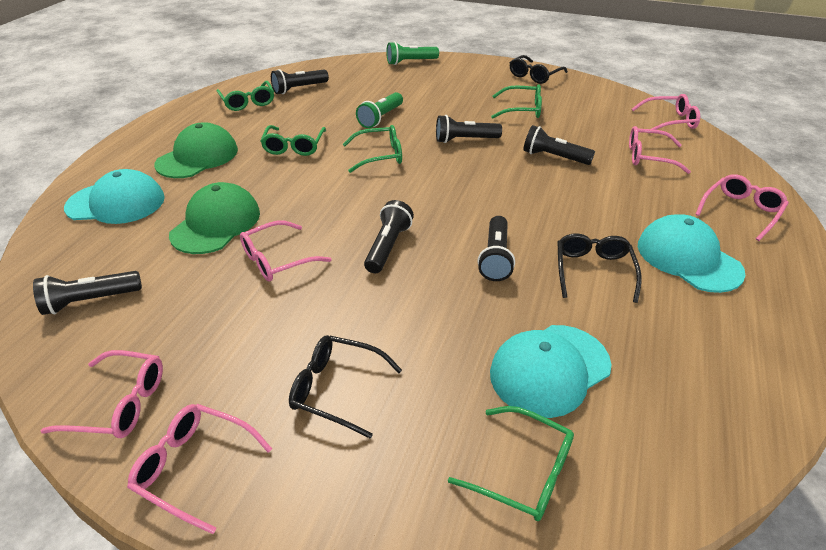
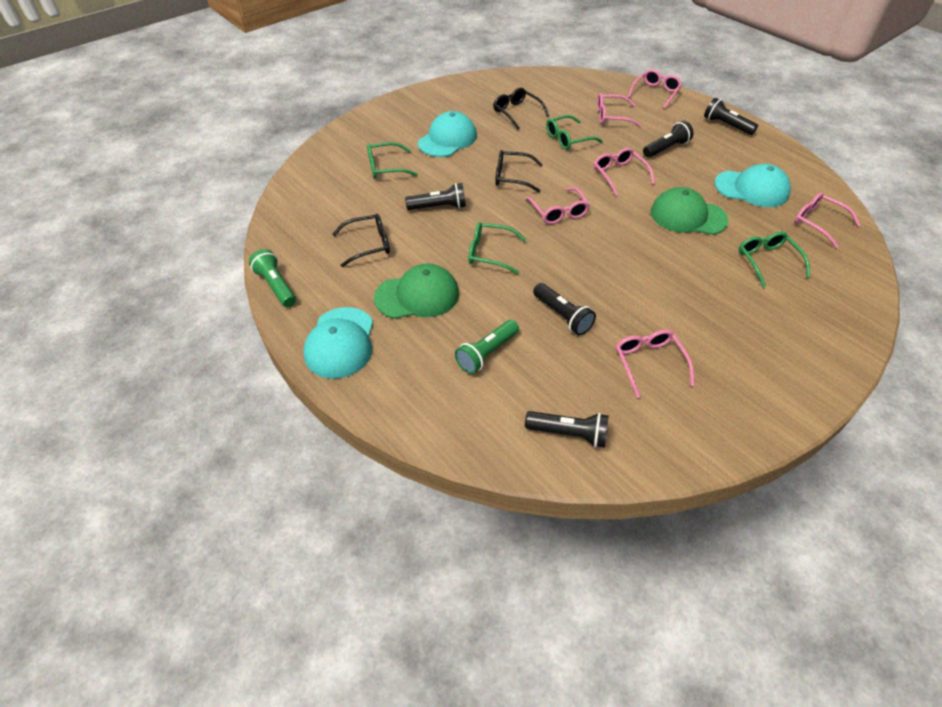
black flashlight: [33,271,142,315] [271,69,329,94] [364,200,414,273] [436,115,502,143] [478,216,515,281] [523,125,595,165] = 6 -> [405,183,466,210] [525,411,609,448] [533,283,596,335] [643,121,694,158] [704,98,758,135] = 5
green glasses: [217,81,274,111] [260,125,326,156] [343,125,402,173] [448,406,574,521] [491,84,542,119] = 5 -> [367,142,418,179] [469,222,526,274] [546,115,603,150] [738,232,810,288] = 4

